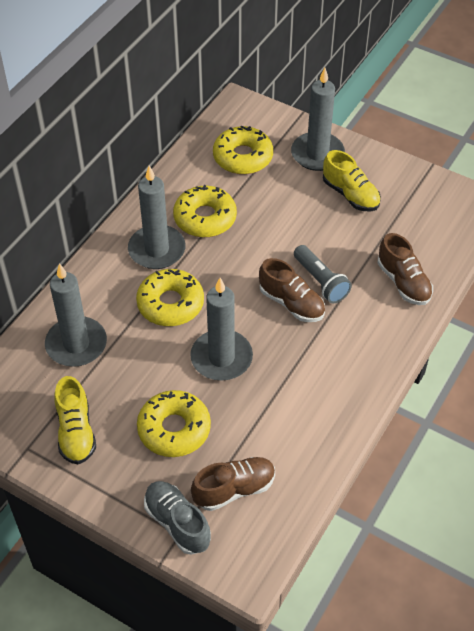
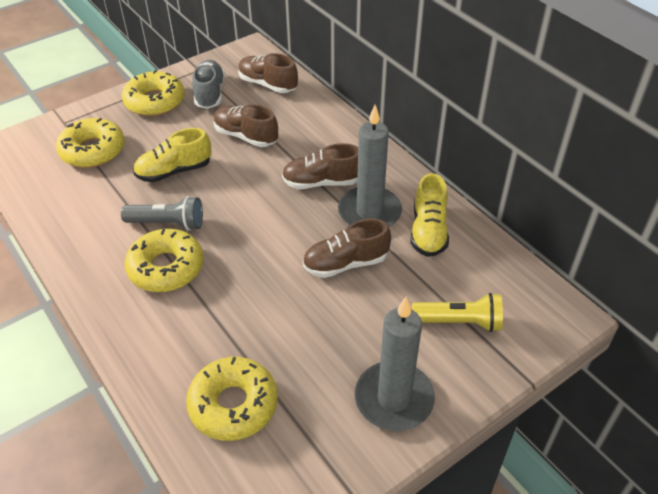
brown shoe: [191,457,275,511] [259,258,325,322] [377,233,433,305] = 3 -> [214,104,278,147] [238,53,298,93] [282,143,358,189] [303,219,391,278] = 4
grey candle: [45,263,107,367] [128,165,186,269] [190,278,253,381] [291,68,345,171] = 4 -> [338,105,402,227] [355,297,435,431] = 2
yellow flashlight: none = 0 -> [412,293,503,332] = 1

